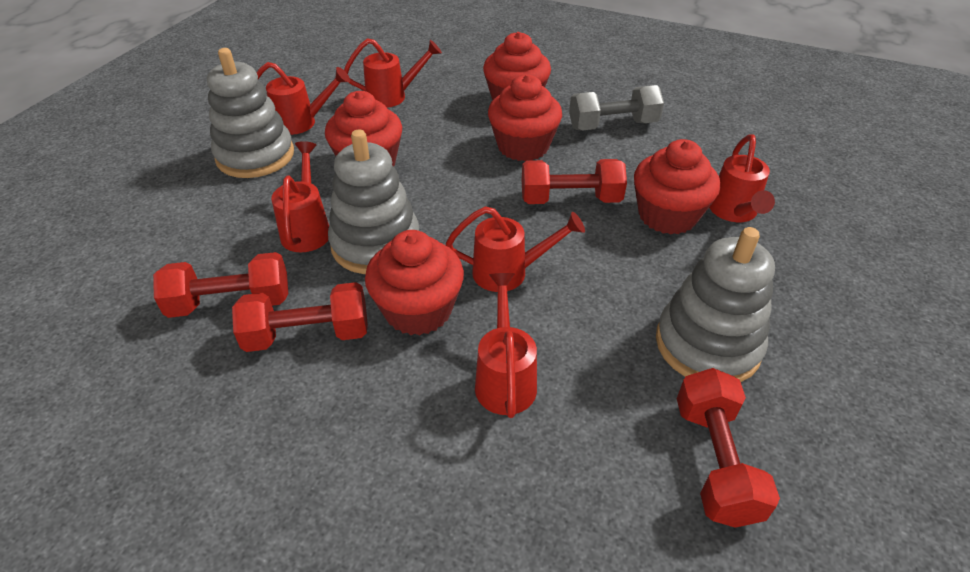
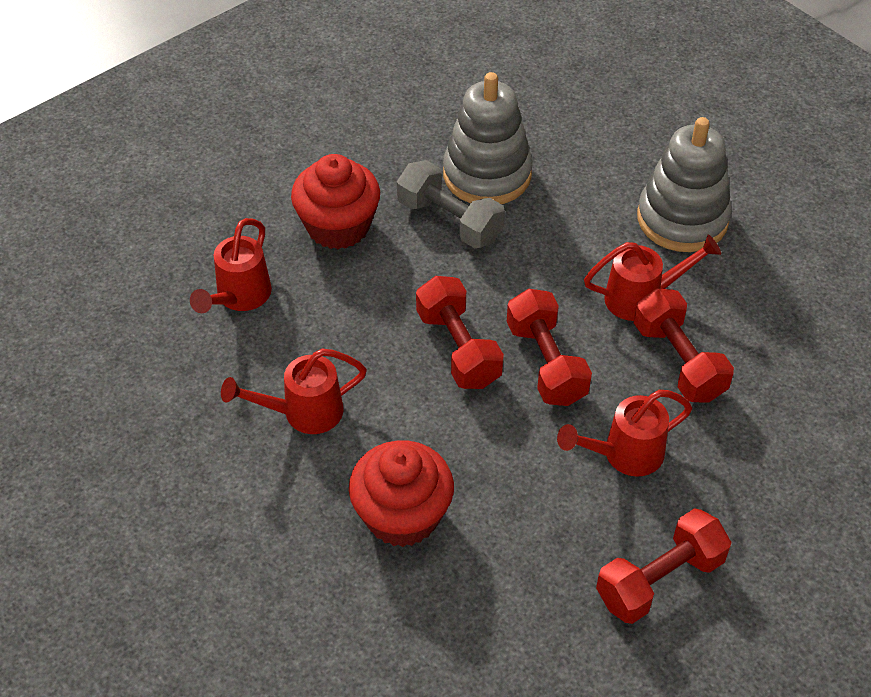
grey stacking toy: [207,48,294,178] [328,129,419,274] [656,227,775,382] = 3 -> [443,72,532,204] [637,117,732,252] = 2
red cupcake: [325,91,402,166] [365,230,464,336] [483,32,551,100] [488,74,562,161] [634,139,720,234] = 5 -> [291,154,380,249] [349,440,454,547] = 2
red watering can: [256,62,350,135] [271,141,329,252] [344,38,442,108] [446,206,585,292] [475,273,537,418] [709,134,775,222] = 6 -> [190,218,272,313] [221,349,367,434] [557,390,692,477] [584,235,721,321] = 4

